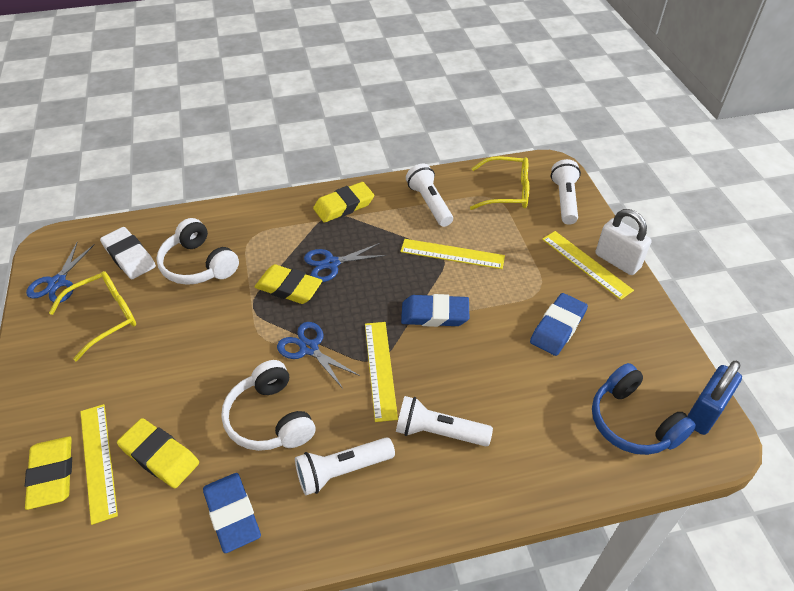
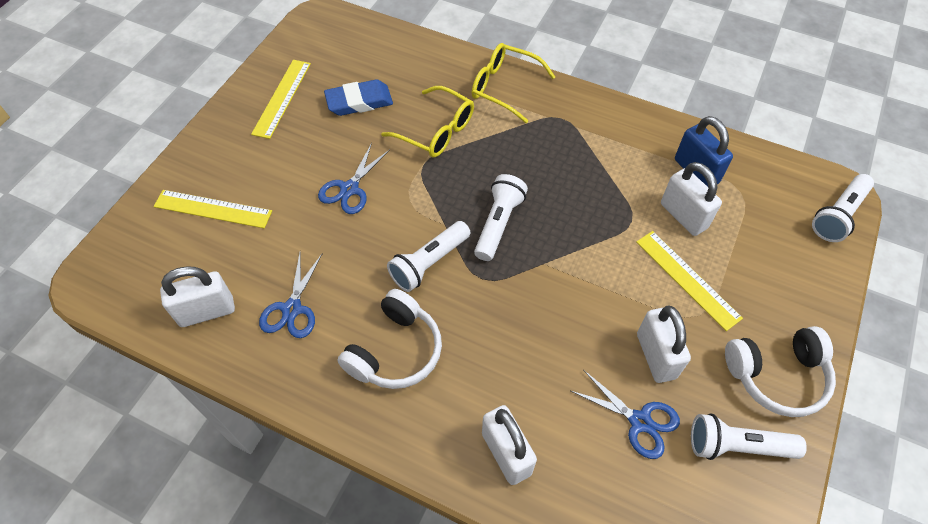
blue eraser: [203,473,261,553] [401,294,469,327] [530,293,588,356] = 3 -> [324,79,393,116] = 1
blue headphones: [592,363,696,455] = 1 -> none = 0
white eraser: [100,227,156,279] = 1 -> none = 0
white padlock: [595,209,652,275] = 1 -> [160,266,235,327] [482,405,537,485] [637,305,691,383] [661,162,722,236] = 4
yellow eraser: [25,437,72,510] [117,418,199,488] [255,264,322,304] [313,182,374,222] = 4 -> none = 0
yellow ruler: [80,404,118,525] [365,322,398,422] [400,239,505,269] [542,231,634,300] = 4 -> [154,190,272,228] [251,60,311,139] [636,231,743,331] = 3

